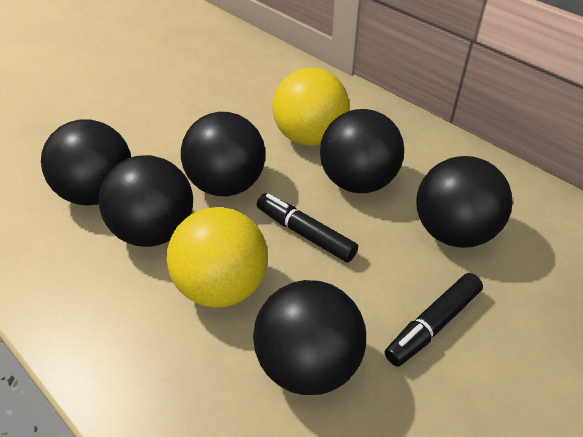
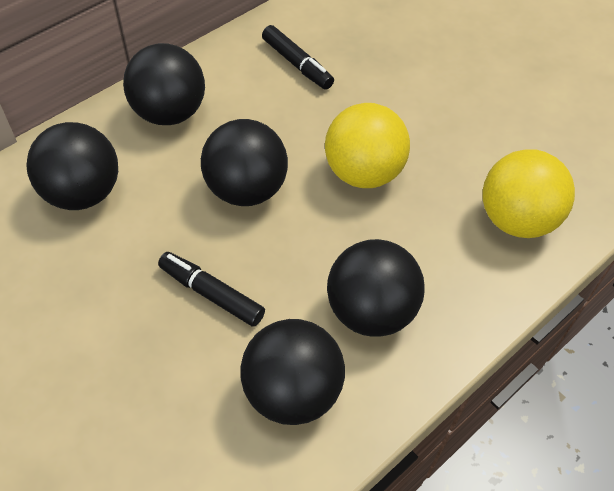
black ball: [41,119,131,206] [99,155,193,247] [181,112,265,196] [253,280,366,395] [320,109,404,193] [416,156,513,248] = 6 -> [26,122,118,210] [123,43,205,125] [201,119,288,206] [240,319,345,425] [327,239,425,337] = 5

